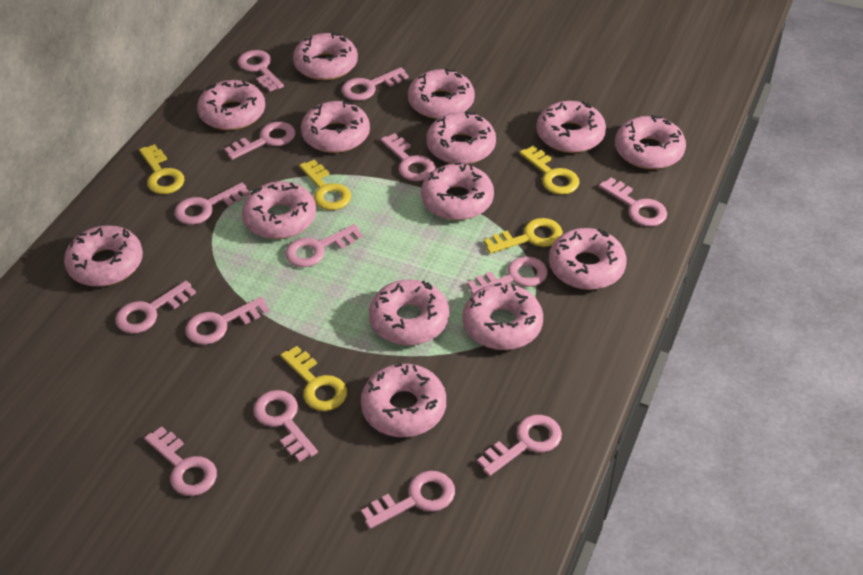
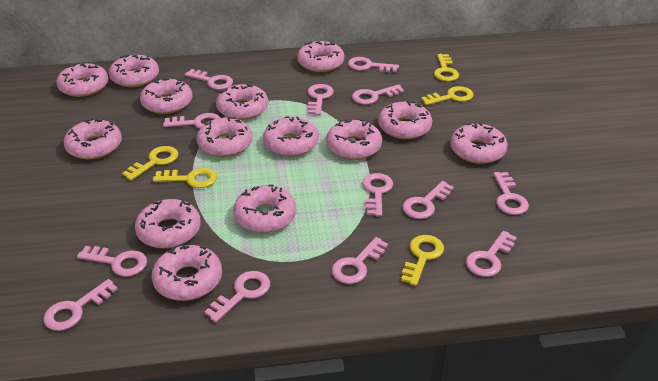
pink key: [115,281,196,334] [144,426,217,496] [175,183,250,225] [185,297,269,345] [224,122,296,160] [238,50,284,92] [253,390,318,462] [285,224,363,267] [341,67,408,101] [361,471,455,529] [381,133,435,181] [467,256,548,294] [477,415,562,476] [599,177,667,227] = 14 -> [43,279,118,331] [77,246,147,277] [163,113,220,129] [185,69,233,90] [205,271,270,322] [307,84,334,115] [331,237,388,284] [348,57,399,72] [352,84,404,105] [362,173,393,217] [402,181,454,219] [466,231,517,277] [493,172,529,215] = 13

